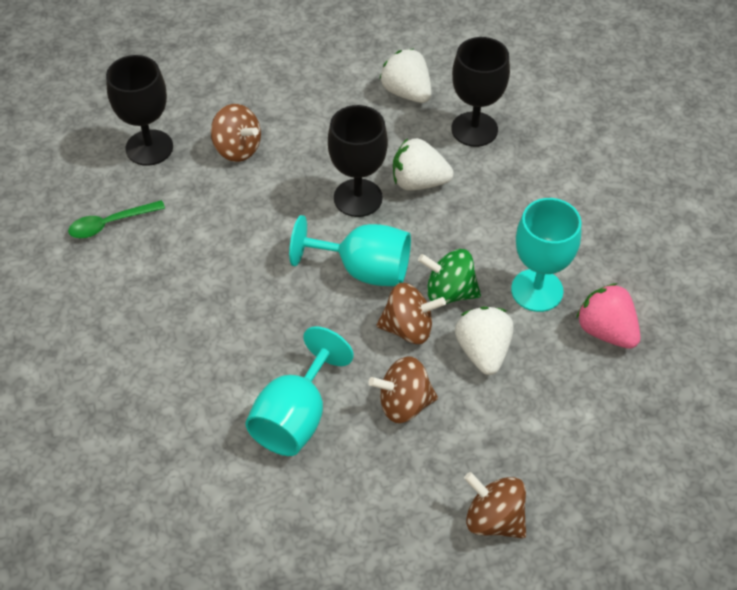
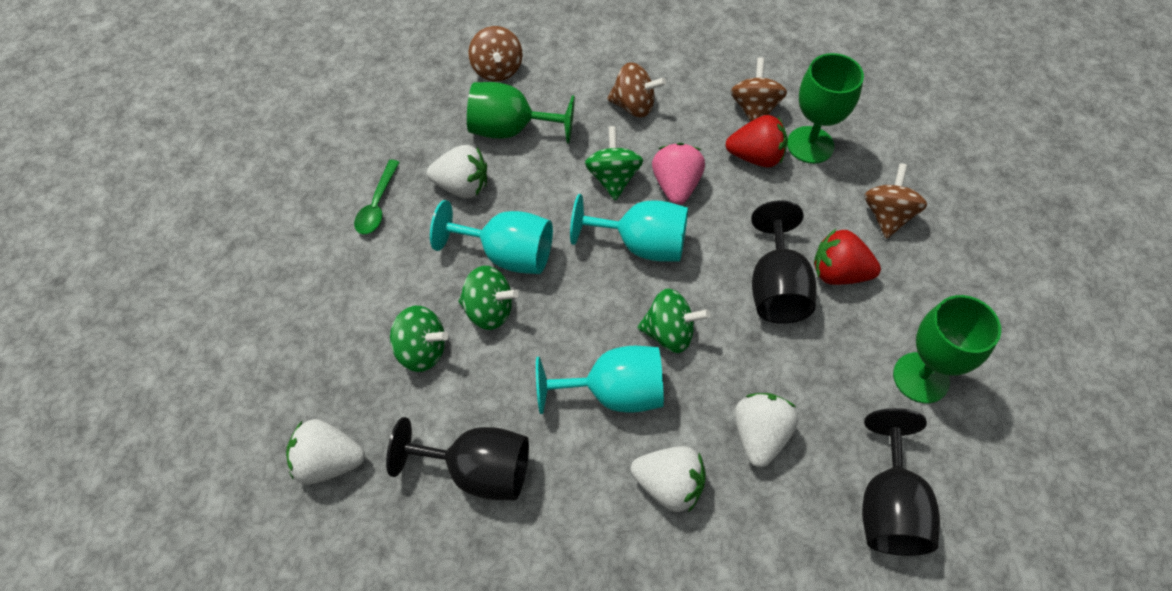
green goblet: none = 0 -> [467,82,575,144] [787,53,864,164] [893,295,1001,403] = 3
green spinning top: [418,249,481,304] = 1 -> [390,306,449,372] [458,266,519,330] [585,126,643,201] [637,289,710,353] = 4
red strawberry: none = 0 -> [725,115,788,168] [814,229,881,285] = 2
white strawberry: [380,49,432,103] [393,138,454,191] [455,307,514,375] = 3 -> [286,419,365,485] [427,145,487,199] [631,446,706,512] [735,393,798,467] = 4

